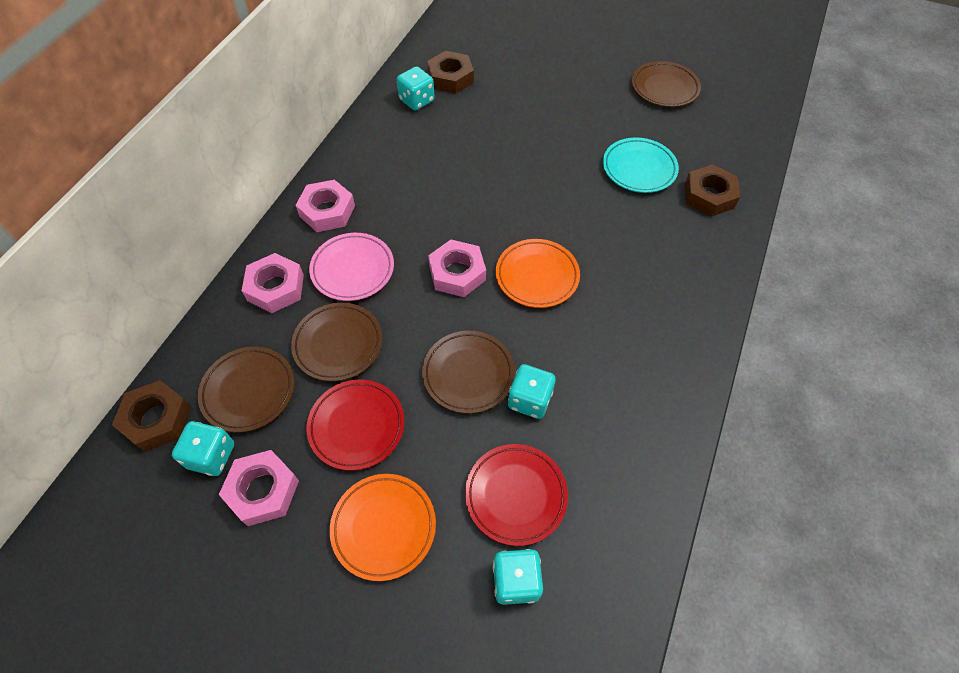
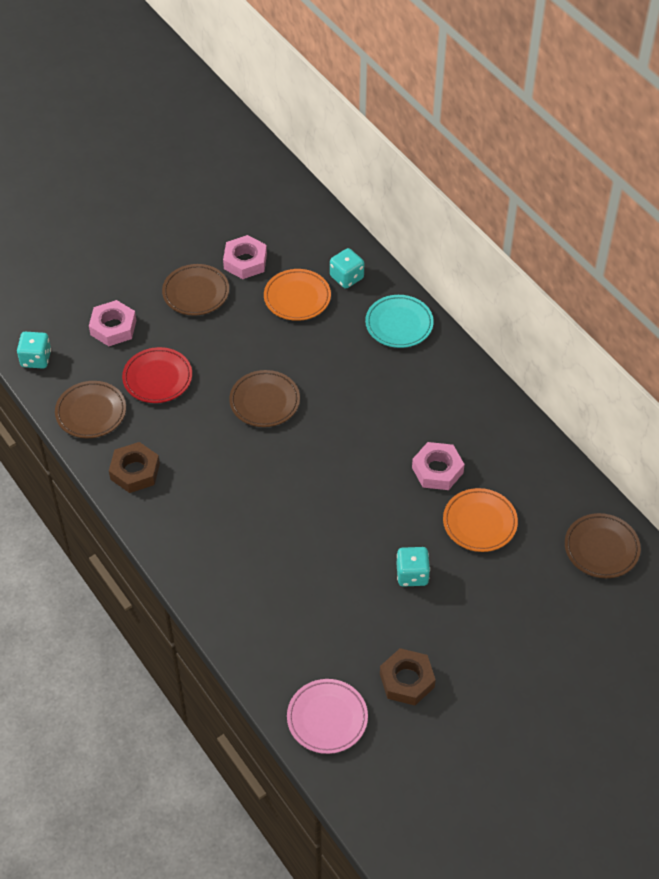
brown nut: [112,380,191,452] [427,51,474,94] [685,164,740,217] = 3 -> [109,442,160,493] [380,648,436,706] = 2
pink nut: [219,450,299,526] [242,253,304,313] [295,180,355,232] [428,240,486,297] = 4 -> [89,300,136,346] [223,235,267,279] [412,442,465,490] = 3
red plate: [307,379,405,471] [465,444,568,546] = 2 -> [122,347,192,403] = 1
turquoise dice: [172,421,234,476] [397,66,435,111] [493,549,543,605] [508,364,556,419] = 4 -> [17,332,51,369] [330,248,364,288] [397,547,430,587] = 3

